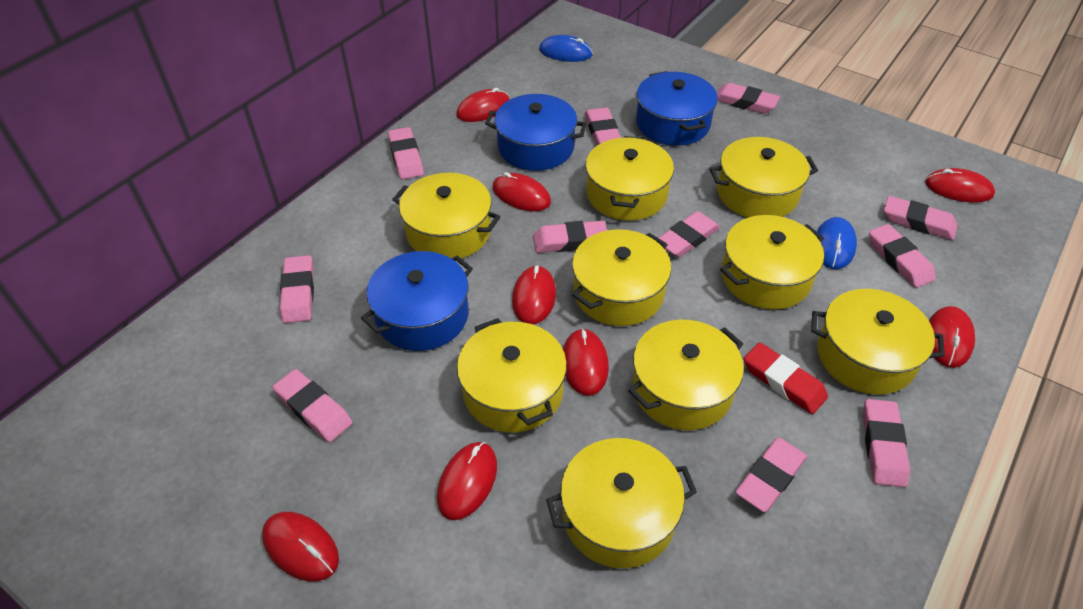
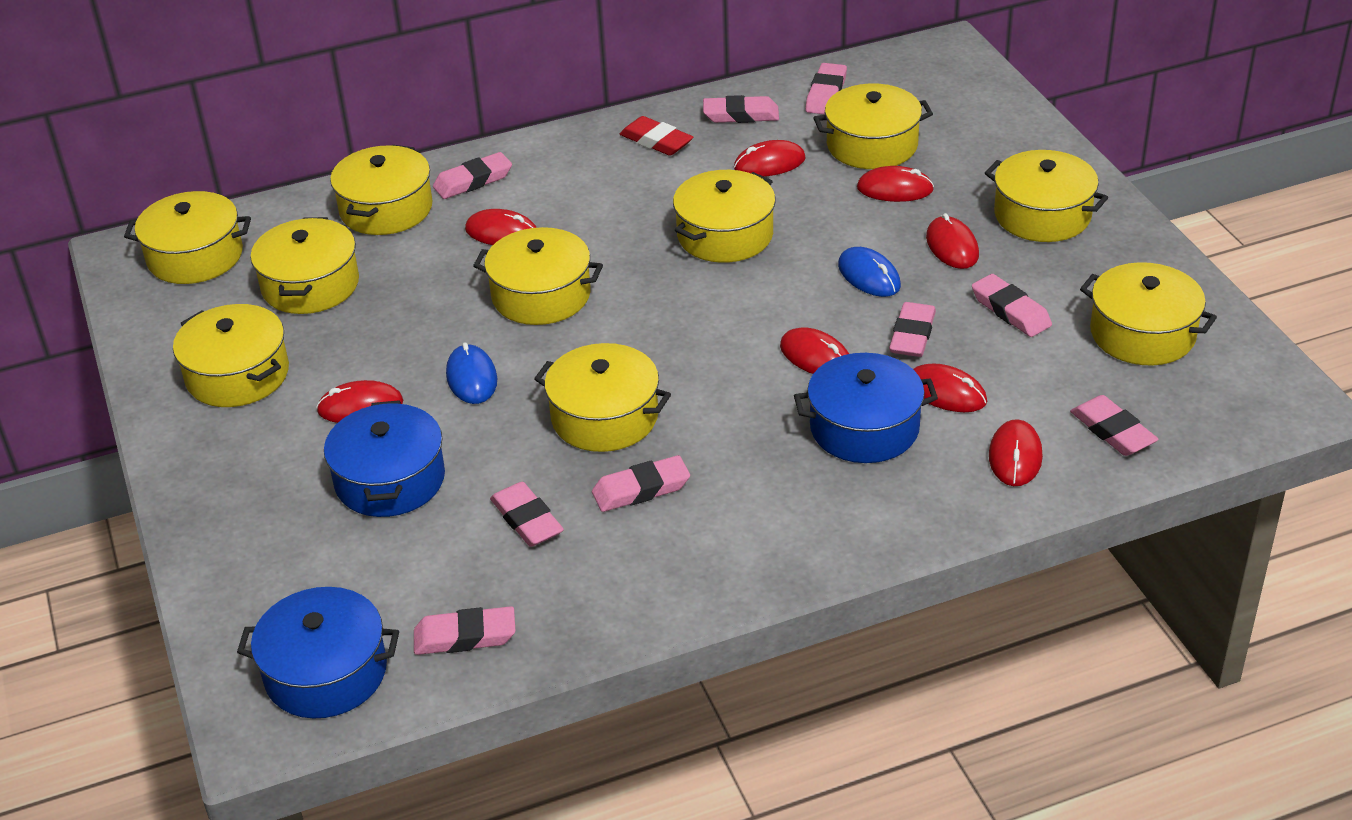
pink eraser: [272,369,352,442] [280,255,314,323] [388,127,424,180] [533,221,607,253] [585,107,621,145] [659,211,720,257] [717,83,780,114] [736,438,807,512] [863,399,910,487] [869,224,936,288] [884,196,957,240] = 11 -> [414,606,516,655] [433,152,512,199] [490,482,564,547] [592,455,690,512] [703,95,779,123] [805,63,847,115] [889,302,936,357] [972,274,1052,337] [1070,395,1158,456] = 9
yellow pot: [392,173,500,259] [457,318,567,433] [546,438,697,568] [572,229,671,326] [586,136,674,221] [629,320,744,430] [709,137,818,218] [720,215,824,309] [811,289,945,395] = 9 -> [124,191,251,284] [173,304,289,407] [251,217,359,314] [330,145,433,235] [473,227,603,325] [534,343,671,452] [673,170,776,263] [813,83,933,169] [985,150,1108,242] [1080,262,1217,366] = 10

